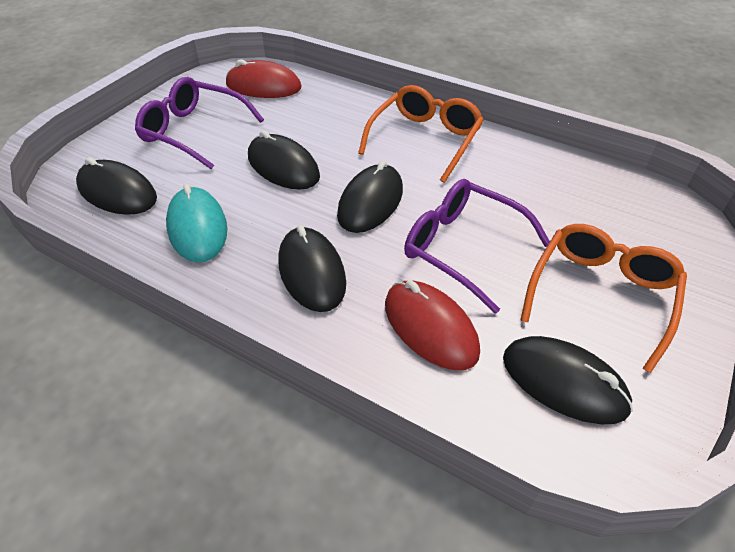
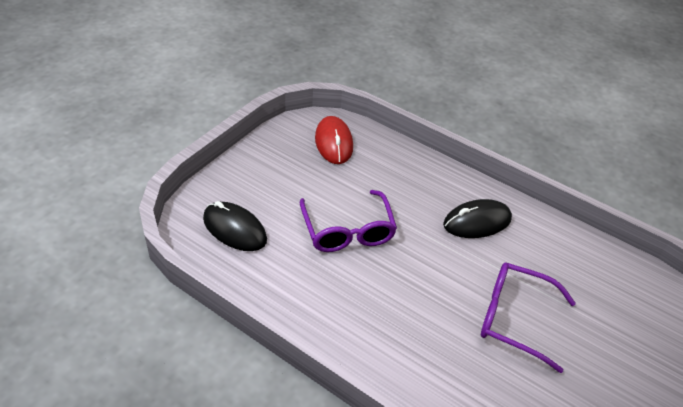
black mouse: [76,157,157,215] [248,130,320,190] [278,225,346,312] [337,161,403,233] [503,336,633,424] = 5 -> [203,201,267,251] [443,199,512,238] = 2
orange glasses: [358,85,484,183] [520,224,687,373] = 2 -> none = 0
red mouse: [226,59,301,98] [385,280,480,370] = 2 -> [315,116,353,164] = 1
turquoise mouse: [166,184,227,262] = 1 -> none = 0

